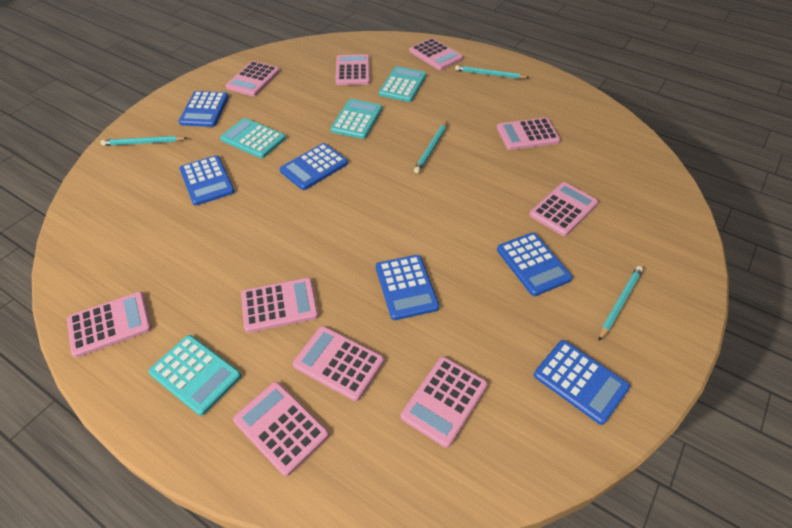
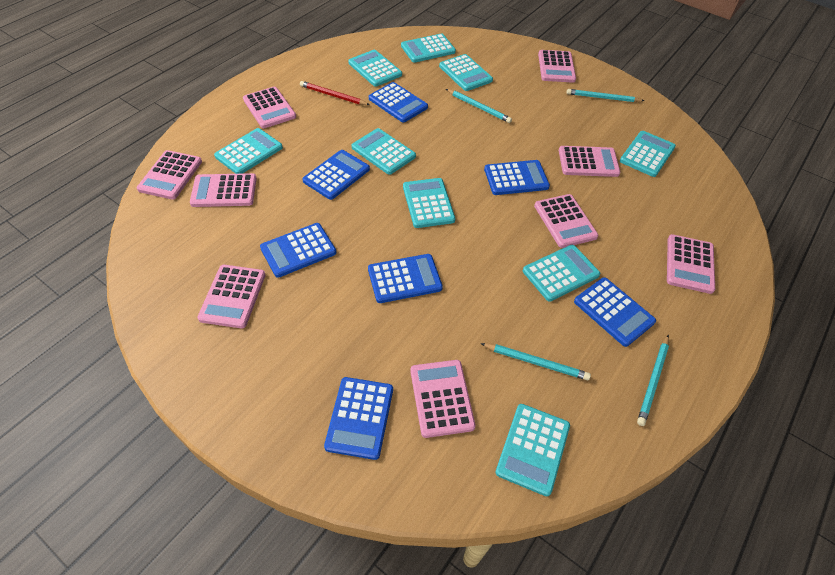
blue calculator: [179,91,229,127] [179,155,235,206] [280,143,348,190] [376,255,439,320] [497,232,572,296] [534,340,630,425] = 6 -> [260,223,336,278] [303,150,370,200] [324,377,393,460] [368,254,443,303] [369,82,428,123] [484,160,550,195] [574,277,656,347] = 7
pink calculator: [67,292,152,358] [225,61,280,96] [233,382,329,476] [241,278,319,333] [293,326,384,401] [335,54,370,85] [401,357,488,448] [409,38,463,70] [497,118,560,150] [529,182,598,236] = 10 -> [137,150,202,200] [190,173,257,207] [197,265,265,328] [243,87,296,128] [410,360,476,438] [534,194,598,248] [538,50,576,83] [559,146,620,177] [667,234,715,294] = 9
red pencil: none = 0 -> [300,81,370,105] = 1
turquoise calculator: [149,335,241,416] [220,118,286,158] [331,99,382,139] [379,66,426,102] = 4 -> [214,128,283,174] [348,50,402,87] [351,128,416,175] [401,34,456,63] [403,178,455,228] [439,54,493,91] [495,404,570,496] [523,245,600,302] [620,131,676,177] = 9

